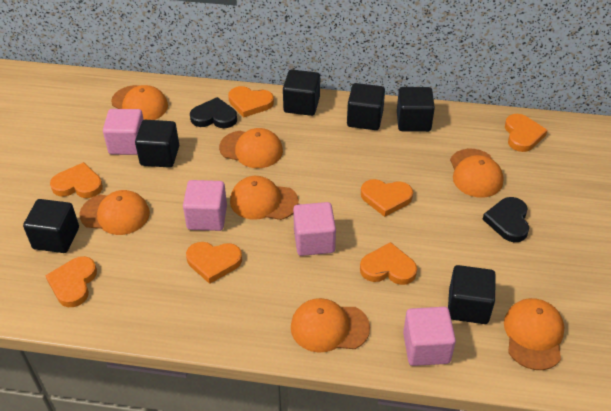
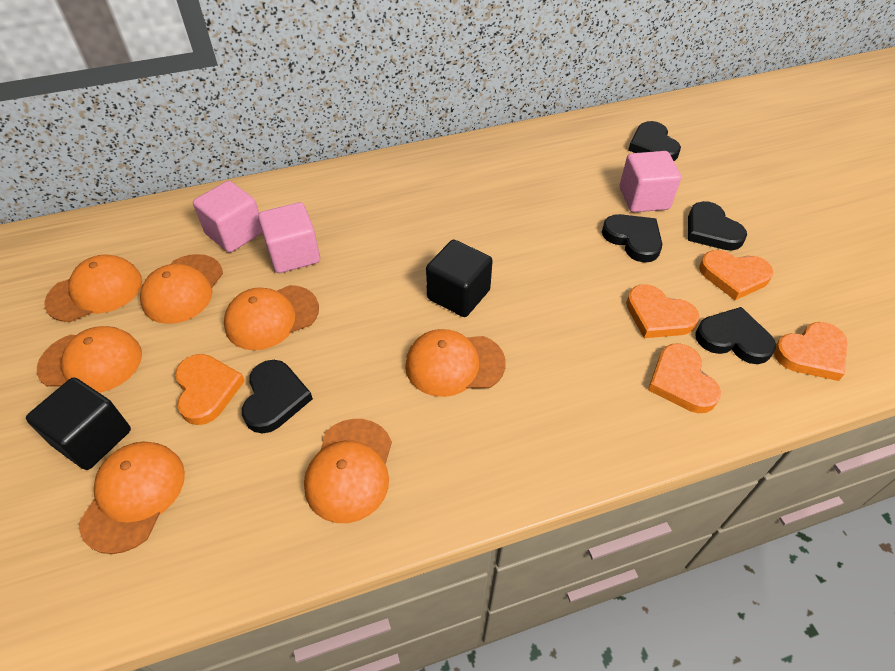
black cube: [23,199,79,253] [135,120,179,168] [283,69,320,116] [347,83,385,130] [397,87,435,132] [448,265,496,324] = 6 -> [26,378,131,470] [426,240,493,317] = 2
black heart: [190,97,237,128] [483,197,529,242] = 2 -> [242,360,313,433] [602,214,662,262] [628,121,681,161] [688,201,747,250] [695,307,776,364] = 5
orange heart: [45,256,97,307] [50,162,103,198] [186,242,242,284] [228,86,274,117] [360,242,417,285] [361,179,413,217] [505,114,547,152] = 7 -> [175,354,245,425] [626,284,699,338] [648,343,721,413] [699,250,773,300] [774,322,848,381] = 5
pink cube: [103,109,144,155] [183,180,227,231] [293,202,336,256] [403,307,456,366] = 4 -> [193,181,262,253] [258,202,320,273] [620,151,681,212] = 3

